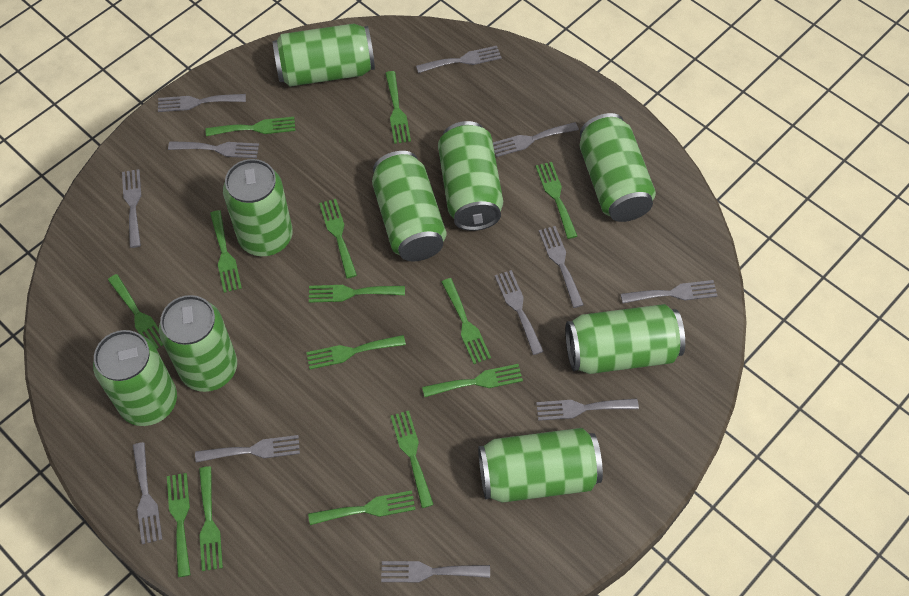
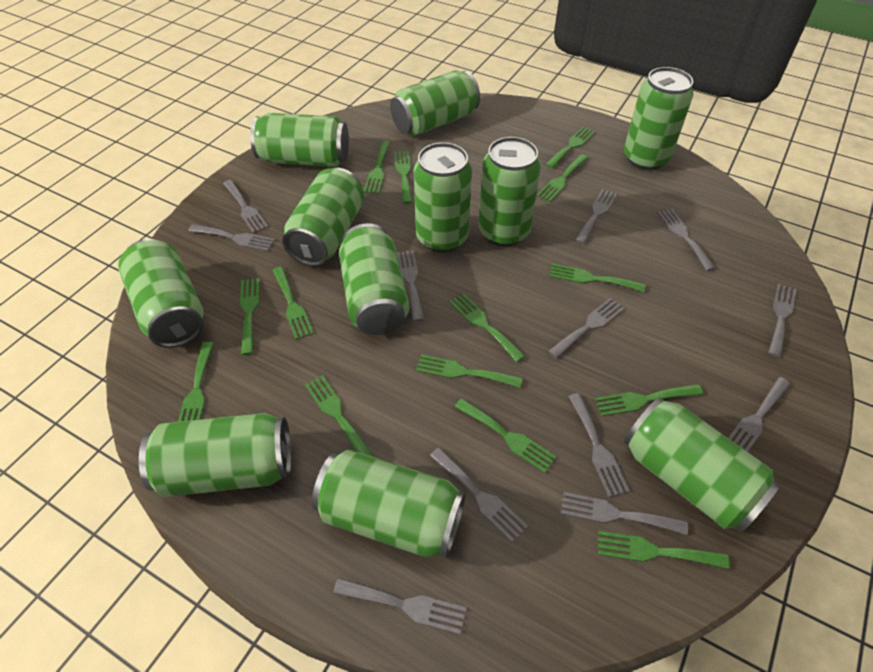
green can: [93,330,177,426] [159,295,237,392] [223,159,293,256] [272,23,375,87] [372,151,446,261] [438,121,503,231] [478,428,603,503] [565,304,685,374] [579,113,656,222] = 9 -> [118,239,204,348] [139,413,292,497] [250,113,349,167] [282,168,364,266] [312,449,466,557] [339,223,409,335] [390,70,480,136] [414,142,472,253] [479,137,541,247] [624,67,693,170] [624,397,780,532] = 11

